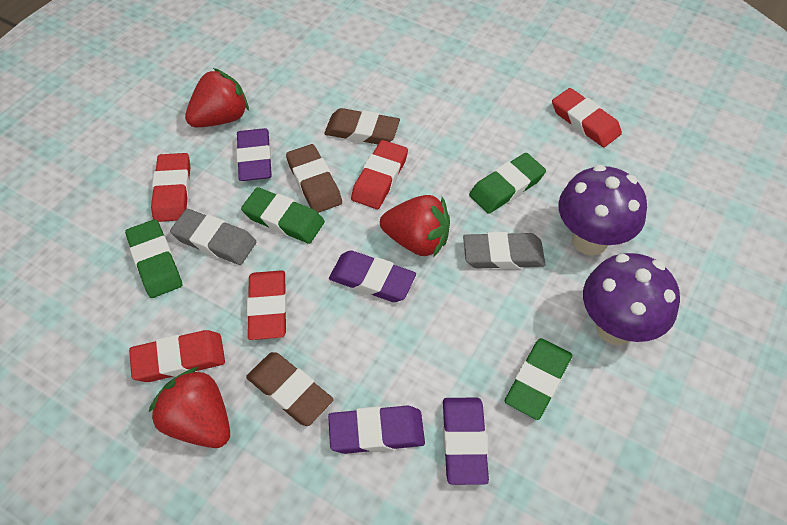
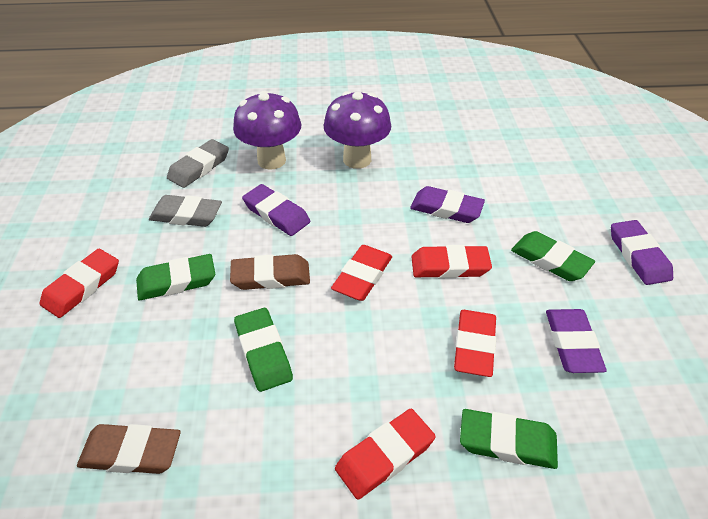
brown eraser: [246,352,333,426] [286,144,342,213] [324,108,400,144] = 3 -> [77,424,181,474] [230,254,310,290] = 2
red strawberry: [149,367,230,448] [185,68,249,127] [380,195,450,258] = 3 -> none = 0

